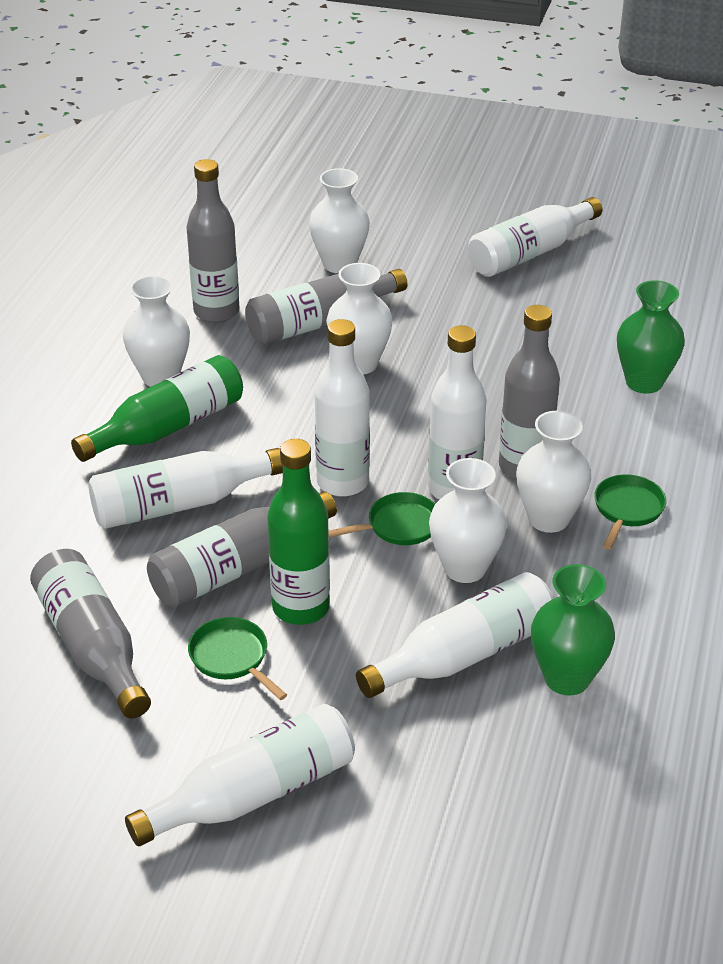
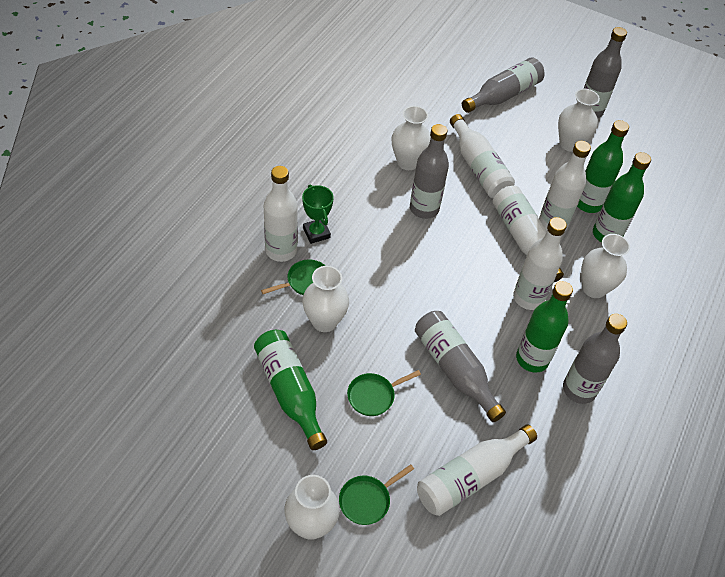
green bottle: [71,355,243,462] [267,439,330,625] = 2 -> [254,330,327,450] [516,281,573,373] [577,120,629,213] [593,152,651,243] = 4
green trophy: none = 0 -> [302,184,334,244] = 1
green vase: [531,564,615,696] [617,280,685,394] = 2 -> none = 0

